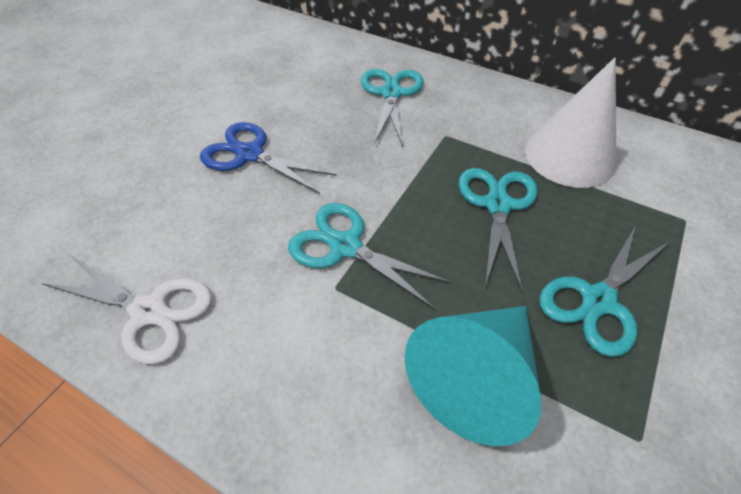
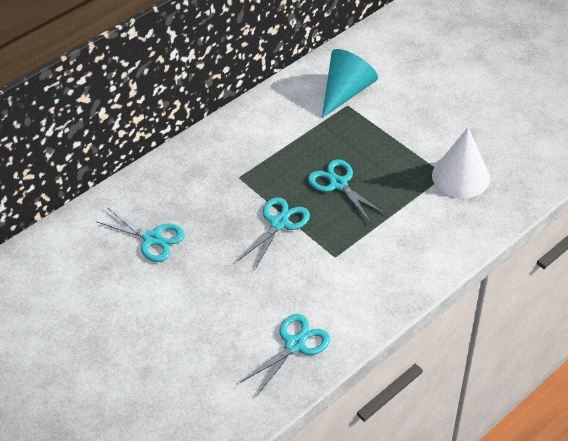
blue scissors: [200,122,337,194] = 1 -> none = 0
white scissors: [42,256,212,364] = 1 -> none = 0

